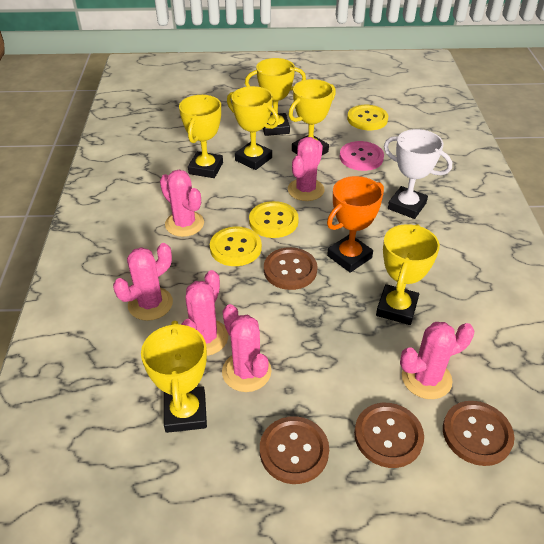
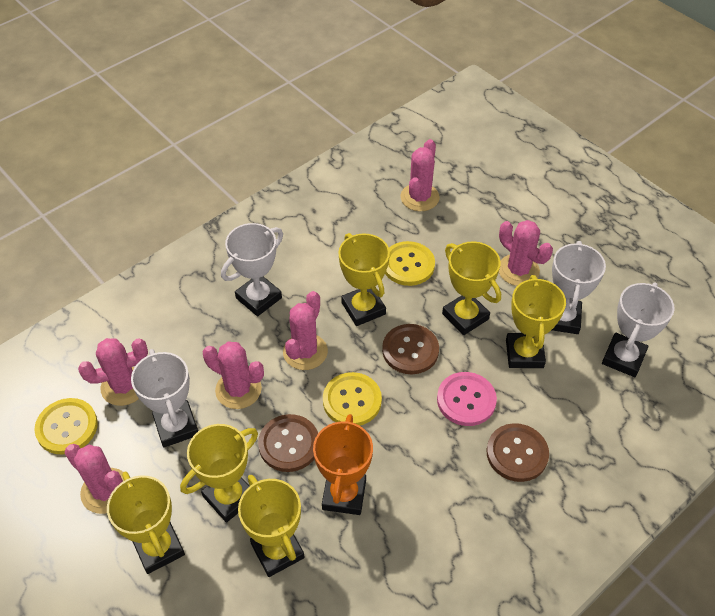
brown button: [260,416,329,484] [264,247,318,290] [354,403,424,468] [443,401,515,466] = 4 -> [258,414,318,472] [382,324,439,374] [486,423,549,482] = 3
white trophy: [384,129,452,219] = 1 -> [131,349,198,447] [221,223,283,316] [552,241,606,334] [602,282,675,377] = 4

